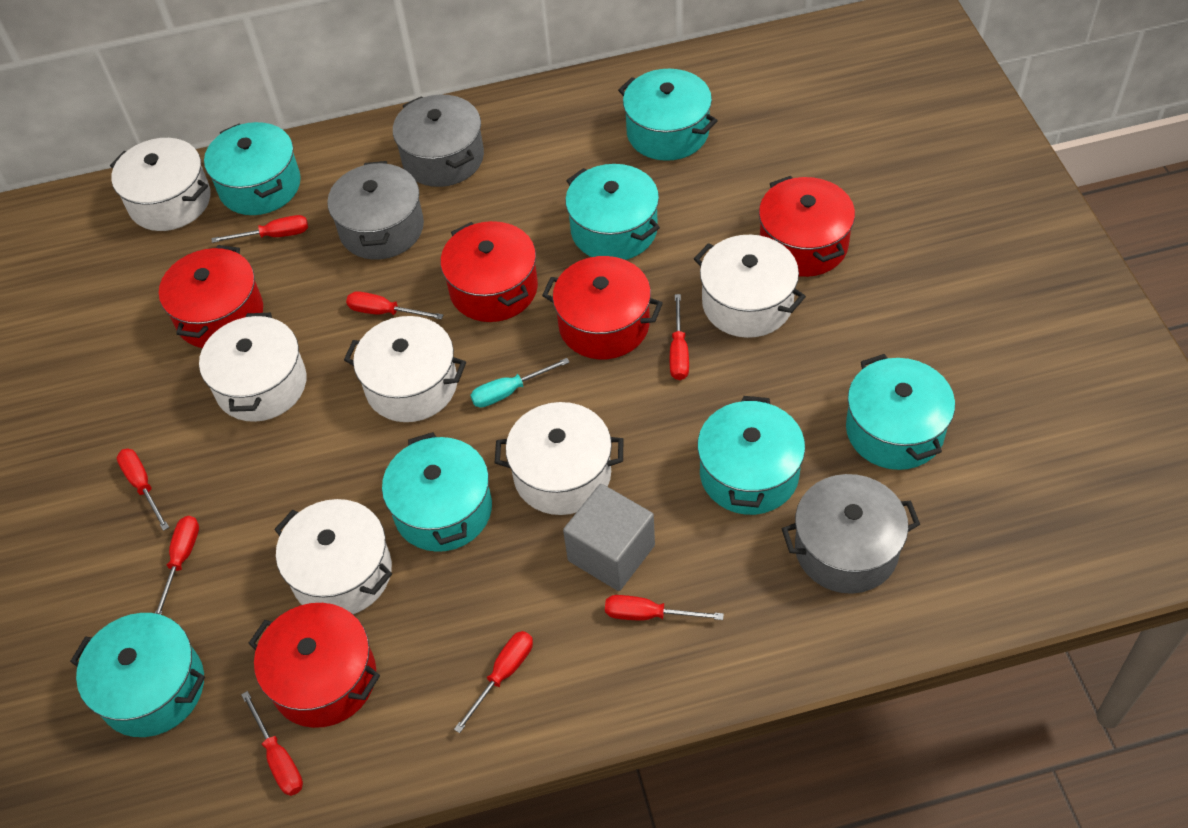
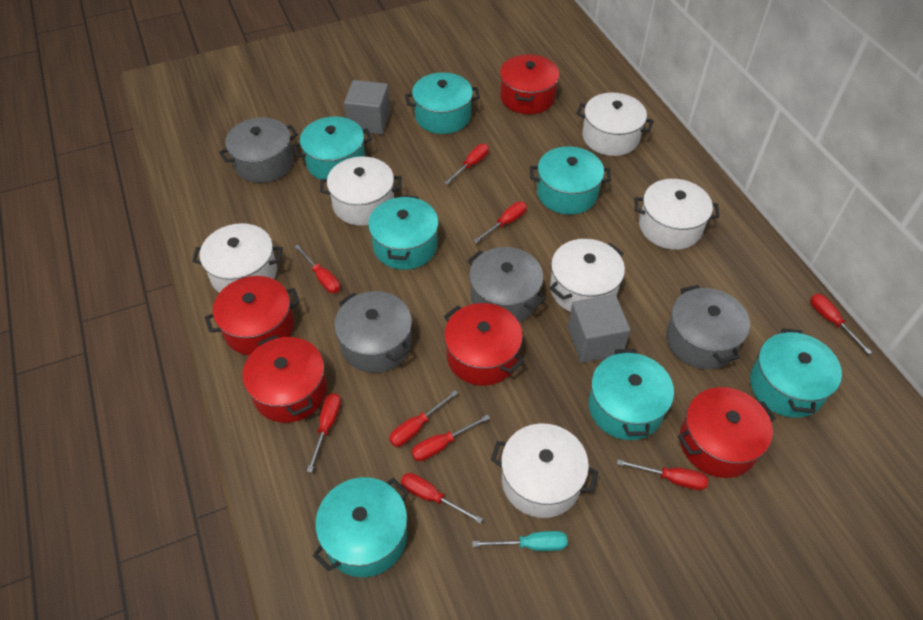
grey cube: [563,484,655,591] = 1 -> [344,80,390,134] [568,294,630,363] = 2
grey pot: [327,161,424,260] [393,95,484,187] [782,474,920,594] = 3 -> [219,117,298,183] [334,291,412,373] [467,247,546,322] [666,285,750,369] = 4
red screwdriver: [117,449,169,531] [155,516,199,615] [212,215,308,243] [241,691,303,796] [346,291,443,320] [454,631,533,733] [605,595,724,620] [670,294,689,380] = 8 -> [294,245,340,293] [307,393,341,473] [389,390,458,447] [401,473,483,524] [411,415,490,461] [445,144,489,185] [473,202,527,243] [617,459,708,490] [810,294,872,355] = 9

